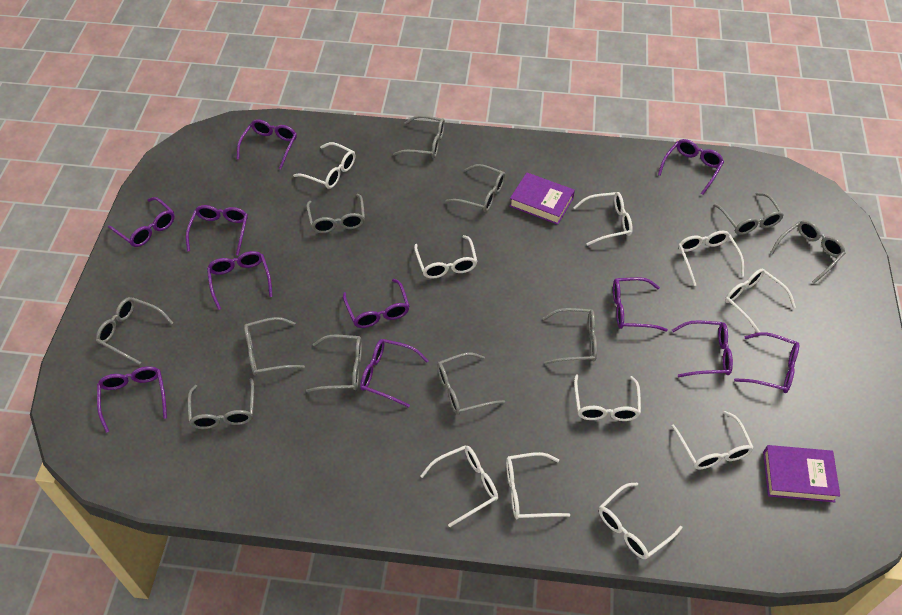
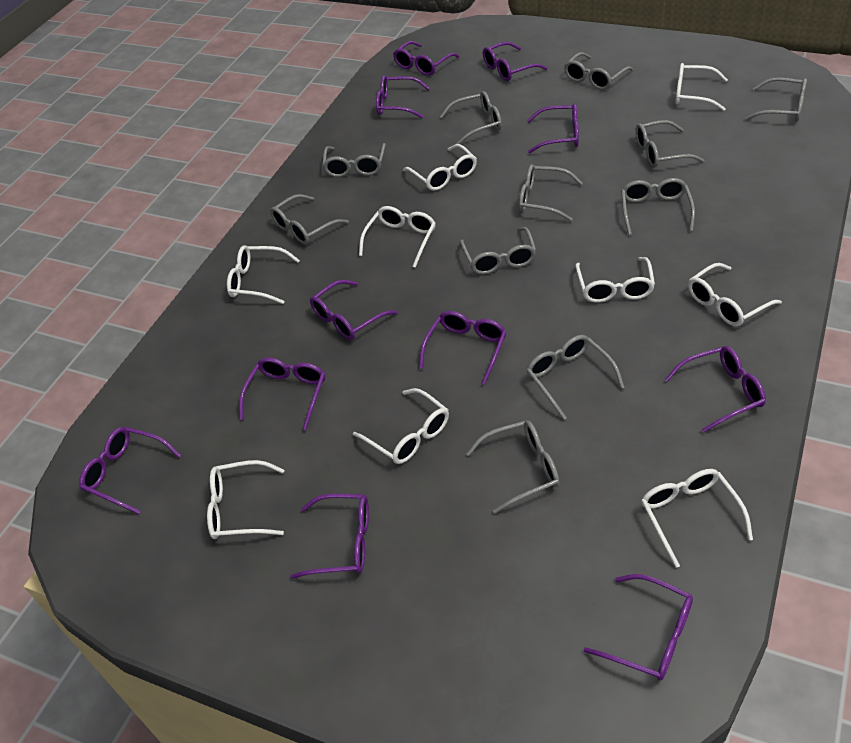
purple book: [509,172,575,225] [763,445,840,502] = 2 -> none = 0
white glasses: [293,142,355,189] [414,235,477,279] [420,445,498,527] [506,452,570,519] [573,192,633,246] [574,375,641,421] [599,482,682,559] [671,411,754,469] [678,231,744,286] [725,269,796,333] = 10 -> [207,460,284,539] [227,245,300,304] [353,388,449,464] [359,206,436,268] [403,144,477,191] [575,257,655,303] [641,469,753,568] [675,63,728,111] [688,263,782,326] = 9

